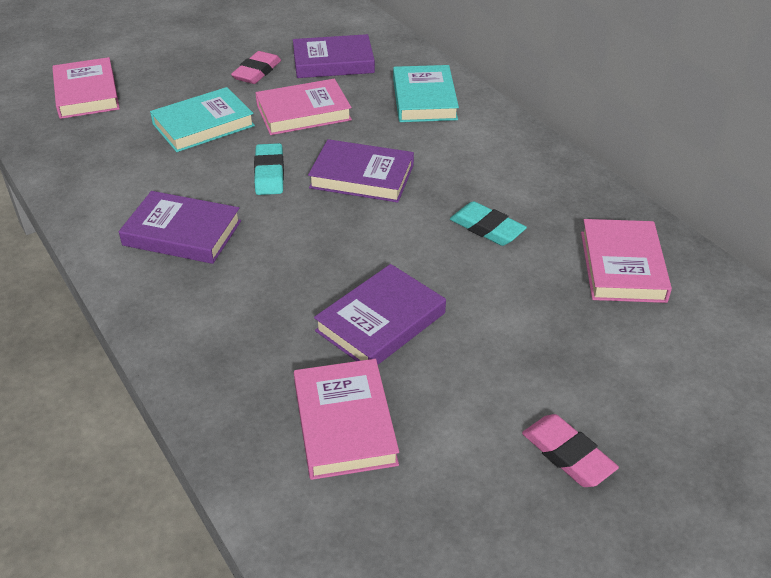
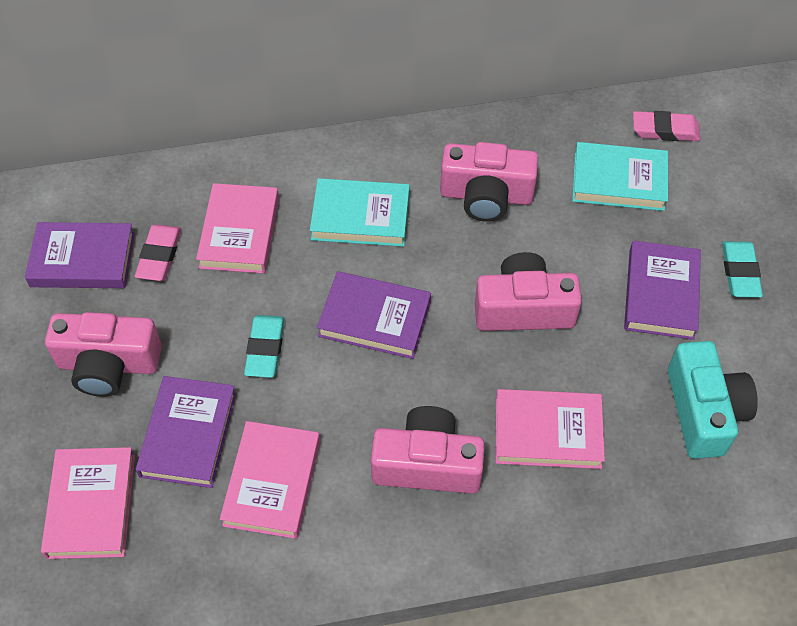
pink camera: none = 0 -> [45,312,162,397] [371,406,485,494] [440,142,538,222] [475,252,582,331] = 4
turquoise camera: none = 0 -> [668,341,758,459] = 1

